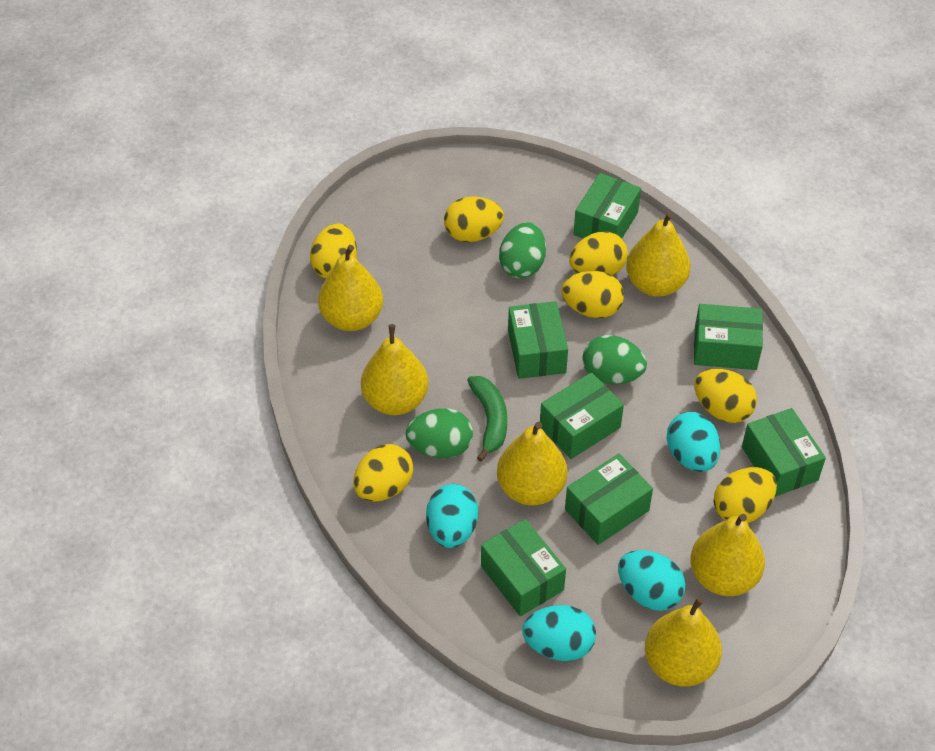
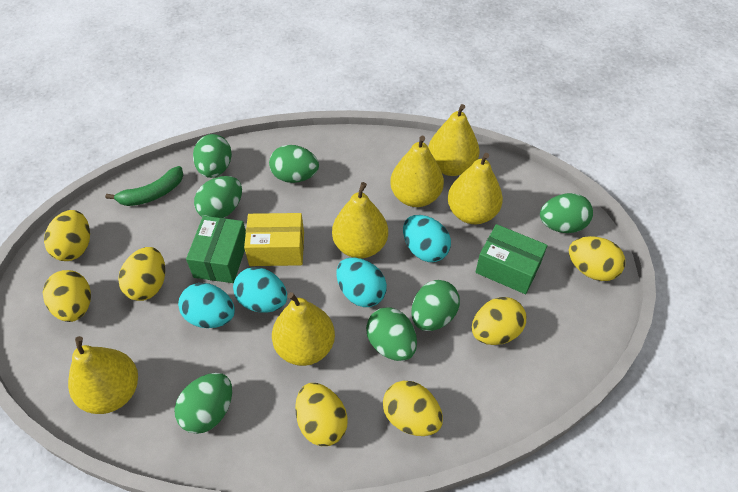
green box: [481,519,566,616] [508,301,568,379] [540,372,624,459] [565,454,653,545] [573,173,641,238] [694,304,763,370] [742,408,826,497] = 7 -> [186,216,246,283] [475,224,548,294] = 2
green egg: [406,408,473,458] [499,222,546,279] [583,335,647,384] = 3 -> [174,373,232,434] [193,134,232,178] [194,176,242,218] [269,145,319,183] [366,307,417,361] [411,280,460,331] [540,193,593,233] = 7
yellow box: none = 0 -> [244,213,304,266] = 1

